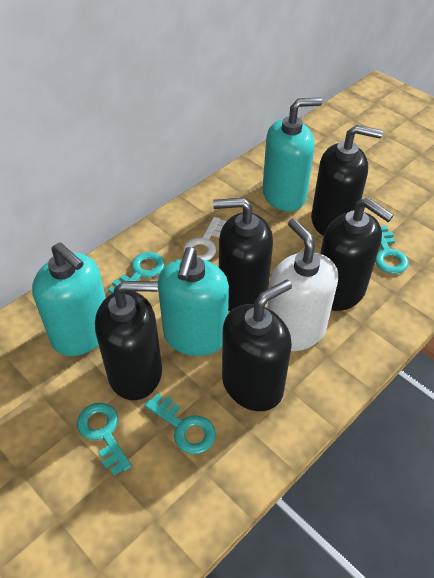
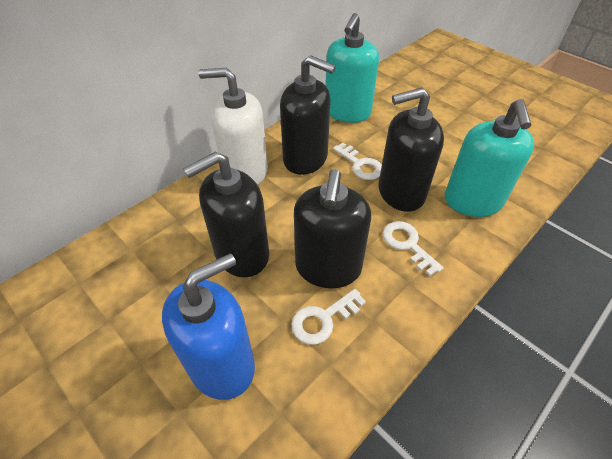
black soap dispenser: [95,281,162,400] [213,198,273,311] [222,280,292,411] [311,125,383,236] [320,198,394,311] = 5 -> [183,152,269,277] [280,55,336,175] [294,169,371,288] [378,88,444,212] = 4
blue soap dispenser: none = 0 -> [162,253,255,400] = 1
turquoise key: [77,403,132,476] [108,252,165,293] [145,393,216,454] [375,226,409,274] = 4 -> none = 0
turquoise soap dispenser: [32,243,106,356] [158,247,229,356] [262,98,322,211] = 3 -> [325,13,379,123] [445,99,534,217] = 2
white key: [183,217,227,261] = 1 -> [291,289,366,345] [333,143,382,180] [383,221,444,276] = 3

